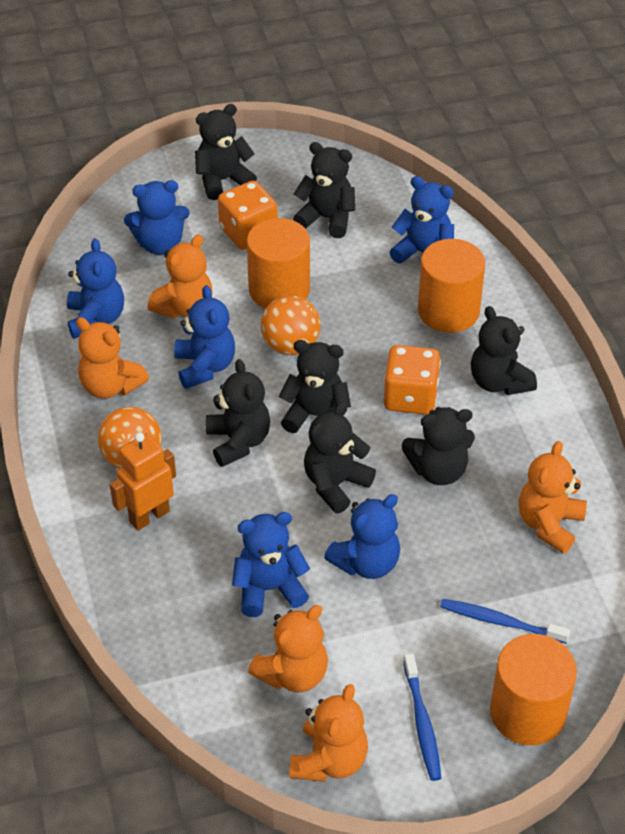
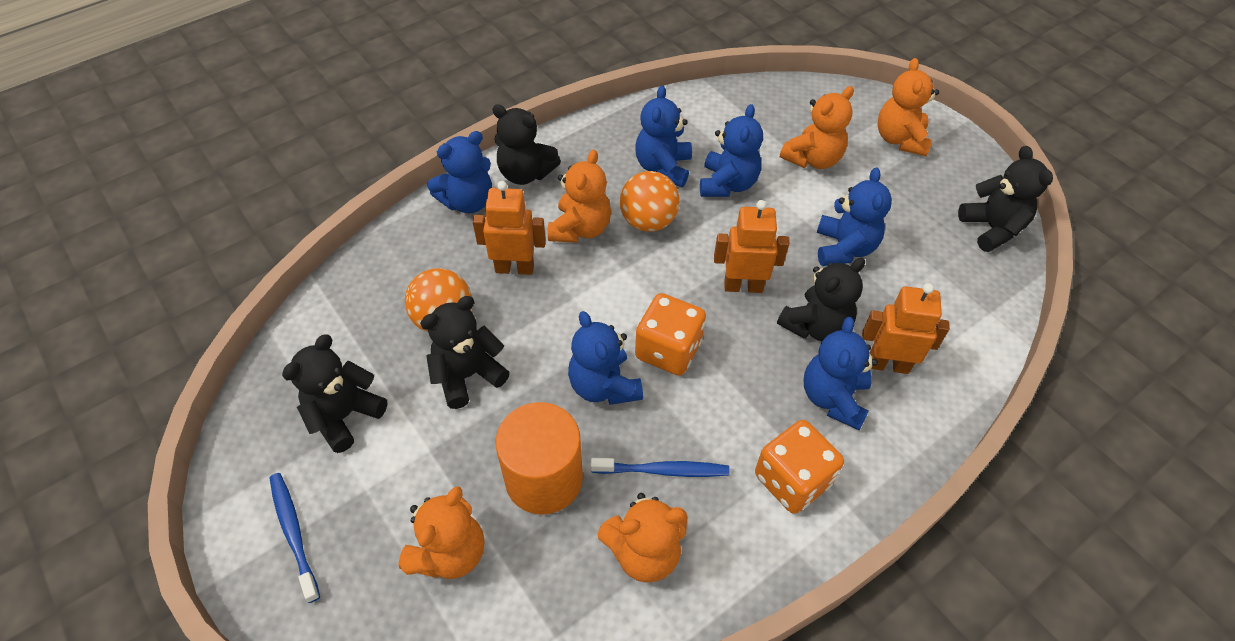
black teddy bear: [195,104,257,200] [206,359,270,467] [279,340,351,433] [293,142,355,238] [304,402,376,513] [402,407,475,485] [471,306,537,395] = 7 -> [282,335,387,453] [420,296,510,409] [492,104,561,185] [777,257,865,341] [958,146,1053,252] = 5
orange cylinder: [247,218,310,309] [418,239,485,333] [490,634,577,745] = 3 -> [496,402,583,515] = 1
orange robot: [110,432,176,531] = 1 -> [473,181,546,275] [714,200,789,293] [862,283,949,374] = 3

